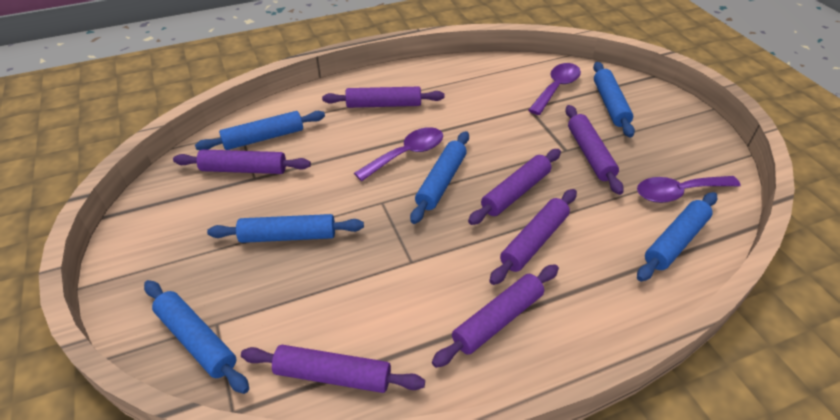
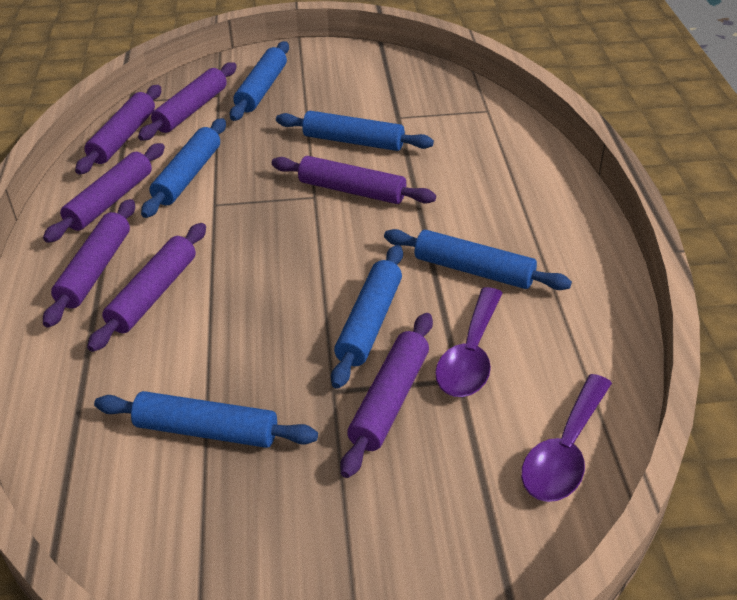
purple spoon: [354,127,443,181] [528,63,581,115] [637,176,741,203] = 3 -> [435,287,503,397] [521,374,612,502] = 2

